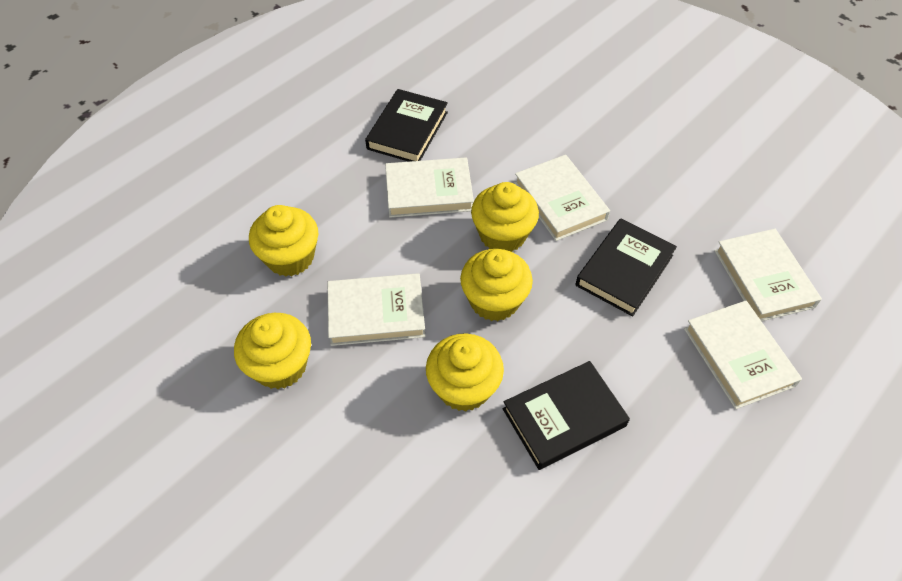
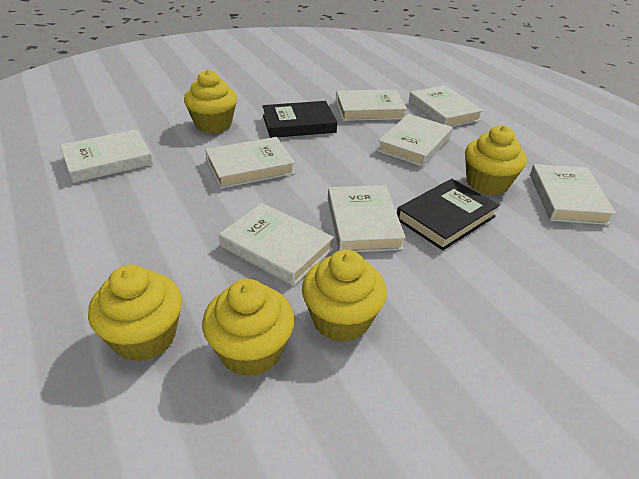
black book: [365,89,448,162] [503,361,630,470] [576,218,677,316] = 3 -> [262,101,337,138] [397,179,499,250] = 2
white book: [328,273,426,346] [385,158,474,218] [514,155,610,241] [684,301,802,409] [714,229,822,321] = 5 -> [60,129,153,183] [205,137,295,189] [219,203,334,286] [328,185,406,252] [336,89,407,121] [377,114,452,167] [409,85,483,127] [530,164,616,225] = 8

